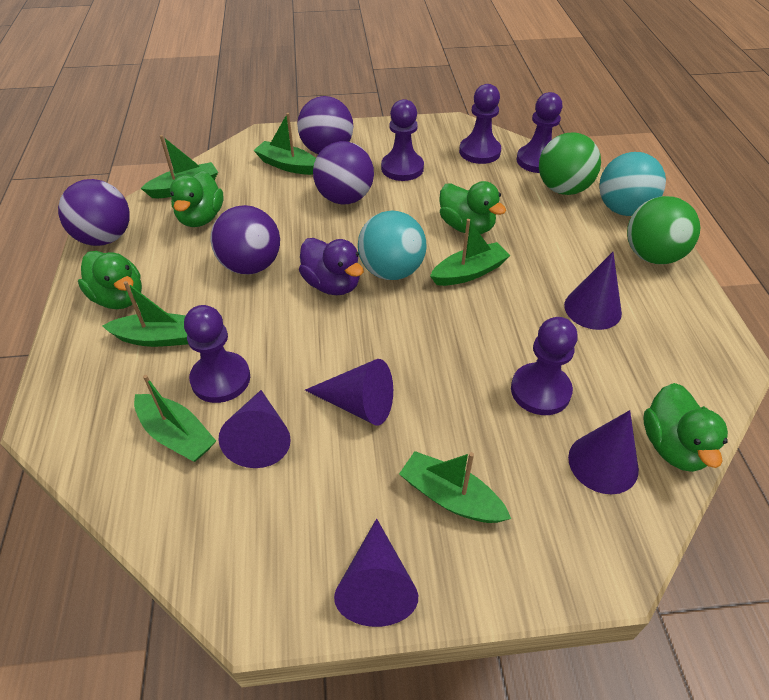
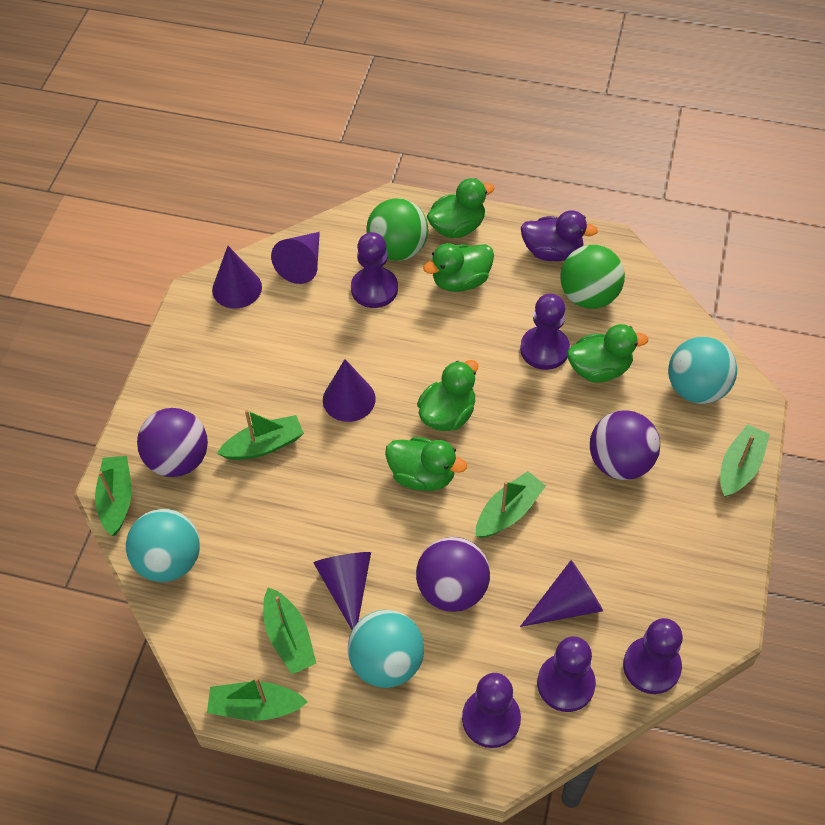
green duck: [78,251,142,309] [170,170,223,227] [439,181,506,234] [643,383,728,472] = 4 -> [385,437,467,491] [417,360,478,431] [423,243,494,292] [427,178,494,238] [567,324,648,383] = 5
purple ball: [58,179,130,246] [211,205,280,275] [297,96,353,154] [313,141,374,204] = 4 -> [137,408,208,477] [416,537,490,612] [590,410,660,480] = 3
turquoise ball: [358,211,427,280] [599,152,666,216] = 2 -> [126,509,200,582] [348,610,424,688] [668,337,737,404] = 3

